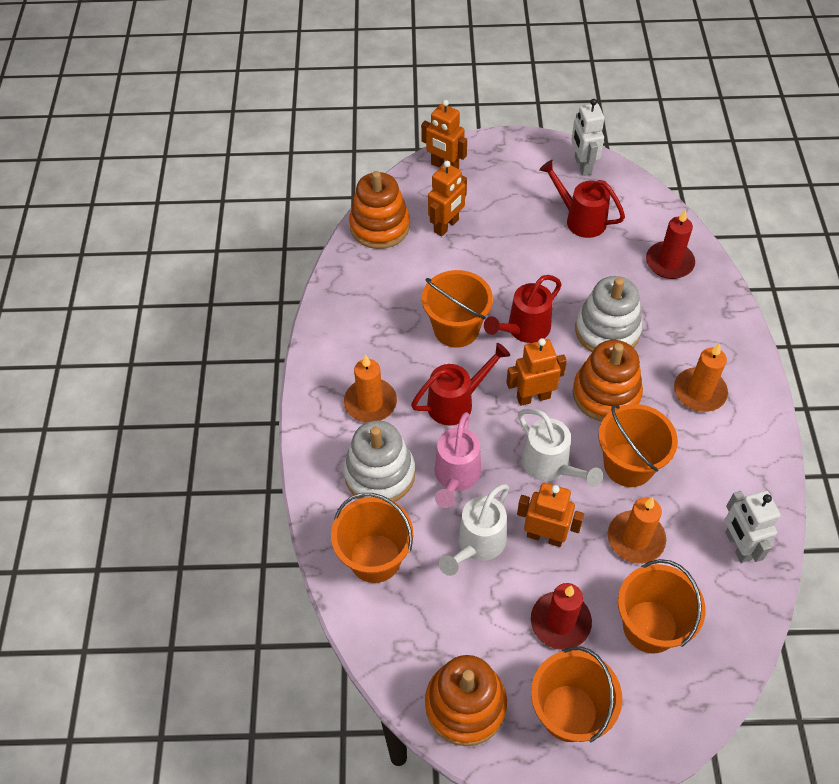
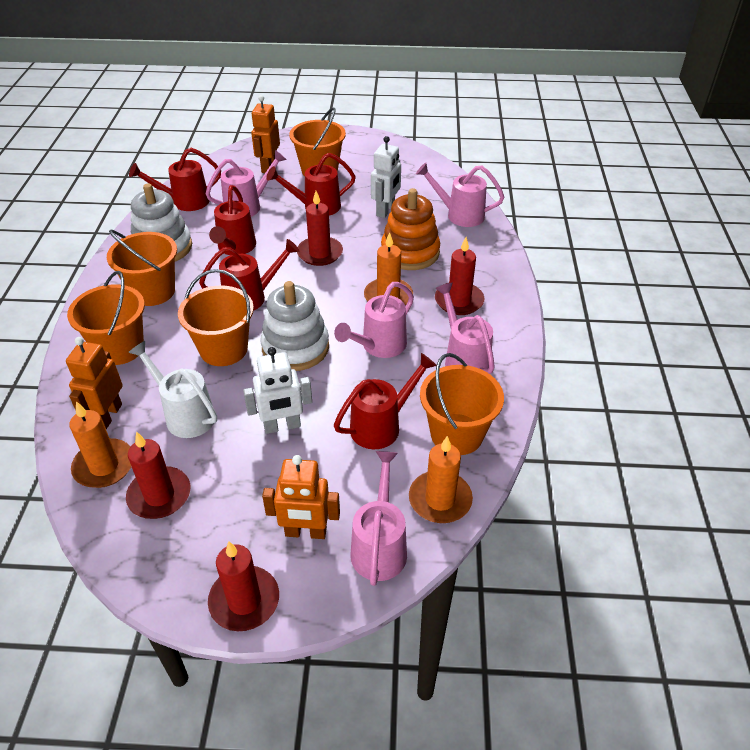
orange robot: [421,100,467,169] [428,161,467,236] [506,338,567,406] [517,483,584,547] = 4 -> [66,337,123,429] [251,95,280,173] [262,455,340,539] = 3
orange stacking toy: [349,171,410,249] [425,655,507,746] [572,340,643,422] = 3 -> [381,188,440,270] = 1
pink watering can: [435,412,481,508] = 1 -> [206,150,287,217] [334,282,414,358] [351,451,407,586] [416,163,504,227] [435,283,495,374] = 5
red candle: [531,583,592,650] [646,209,695,279] = 2 -> [126,431,190,519] [208,542,279,631] [297,191,343,266] [435,237,484,315] = 4
red watering can: [411,343,510,425] [484,275,562,343] [539,160,625,238] = 3 -> [129,148,221,211] [199,239,299,311] [209,185,256,255] [266,153,356,215] [334,353,436,449] = 5
white watering can: [439,484,509,576] [518,409,603,487] = 2 -> [128,341,217,438] = 1

